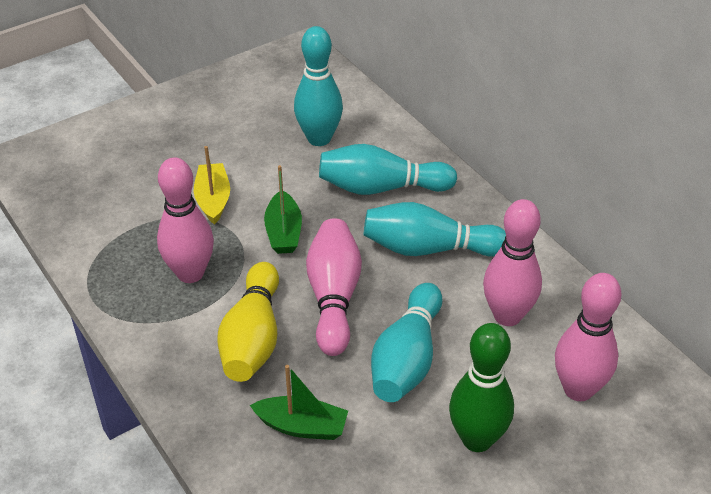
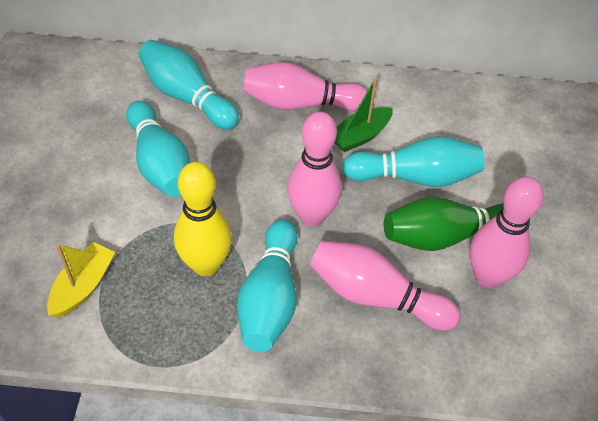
green boat: [250,365,348,440] [264,165,302,254] = 2 -> [335,78,393,152] = 1

